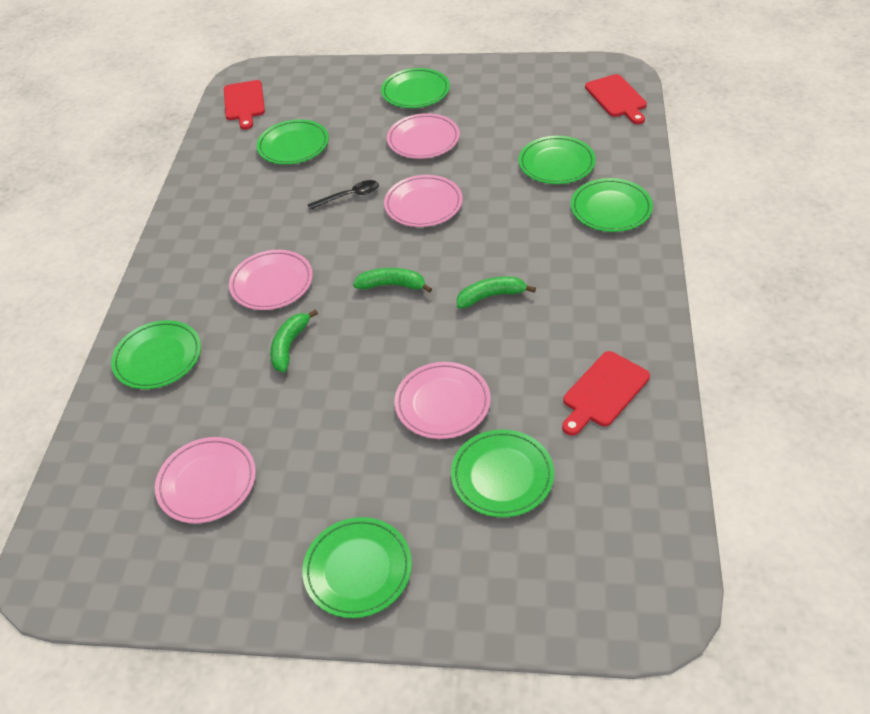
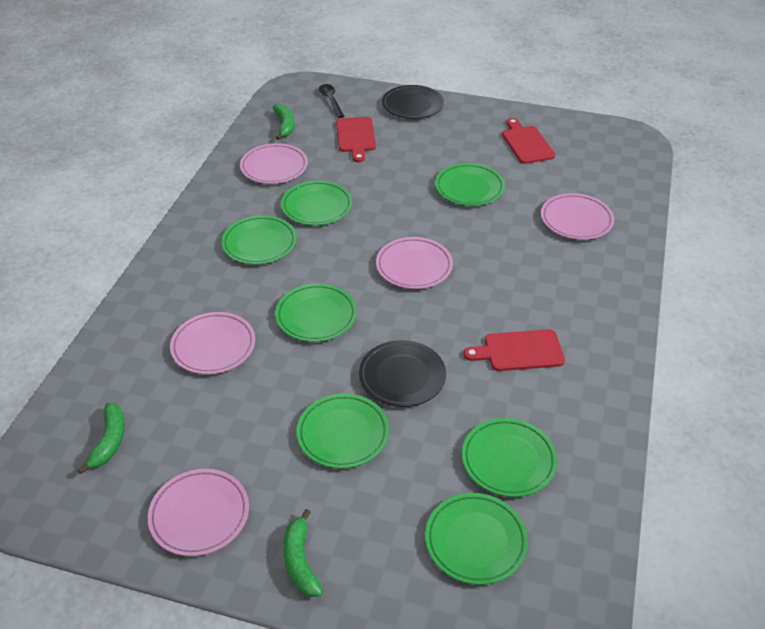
black plate: none = 0 -> [359,340,446,407] [382,85,444,119] = 2

